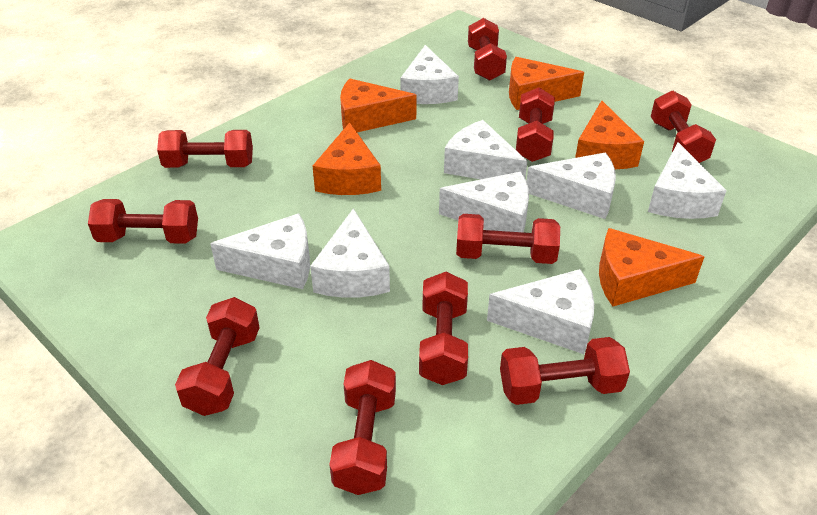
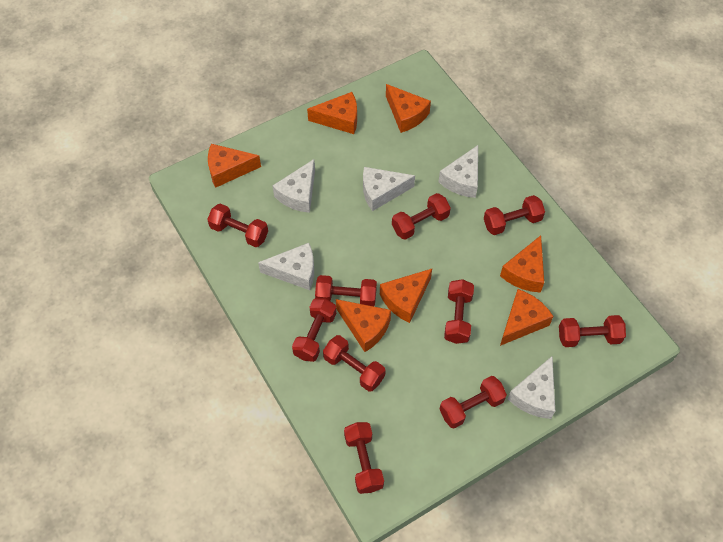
orange cheese: [312,122,381,195] [340,79,417,132] [509,57,584,110] [575,101,644,169] [599,228,705,307] = 5 -> [208,144,261,188] [307,92,357,134] [336,299,391,352] [380,269,432,323] [386,84,431,133] [500,235,544,293] [500,289,553,346] = 7
white cheese: [210,213,310,289] [310,208,390,298] [400,45,459,104] [439,172,529,233] [444,120,527,179] [487,269,594,354] [527,152,616,219] [648,142,727,219] = 8 -> [258,243,314,290] [273,159,315,213] [363,167,415,211] [439,145,478,198] [508,356,555,419] = 5

